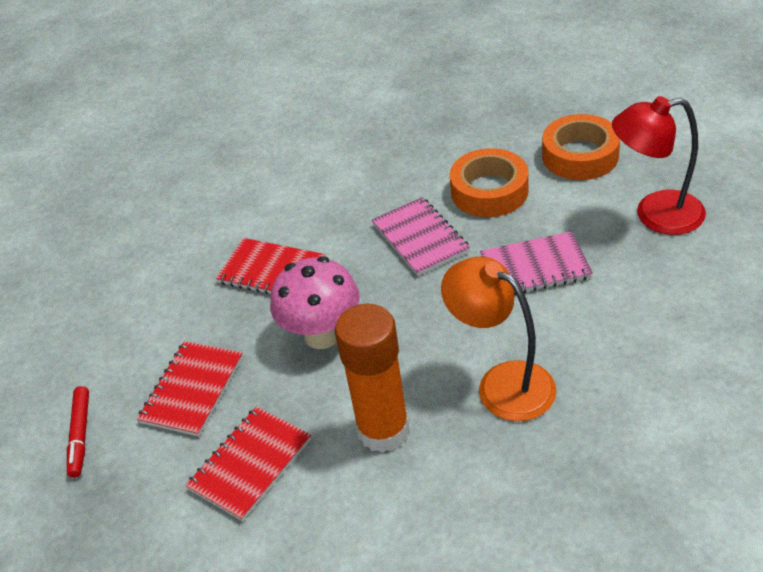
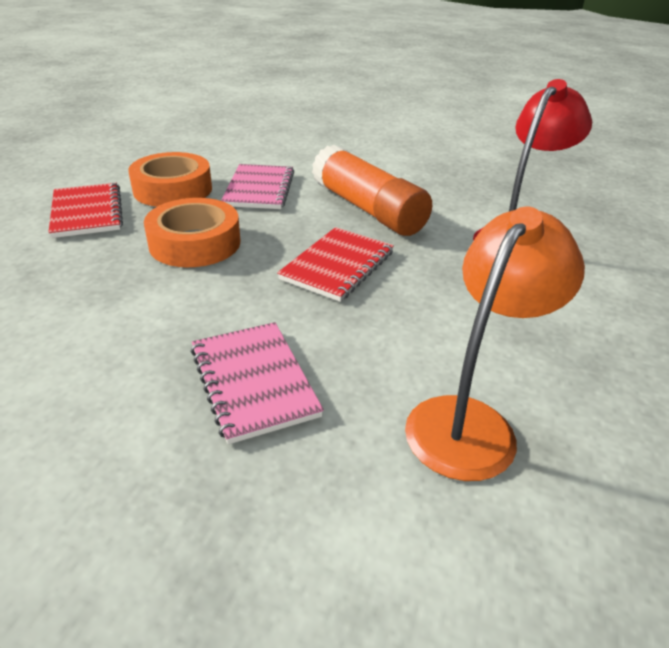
pink mushroom: [270,256,360,349] = 1 -> none = 0
red marker: [67,386,89,478] = 1 -> none = 0
red notebook: [137,341,243,437] [185,406,311,521] [216,238,325,294] = 3 -> [48,183,123,238] [277,227,394,302] = 2

